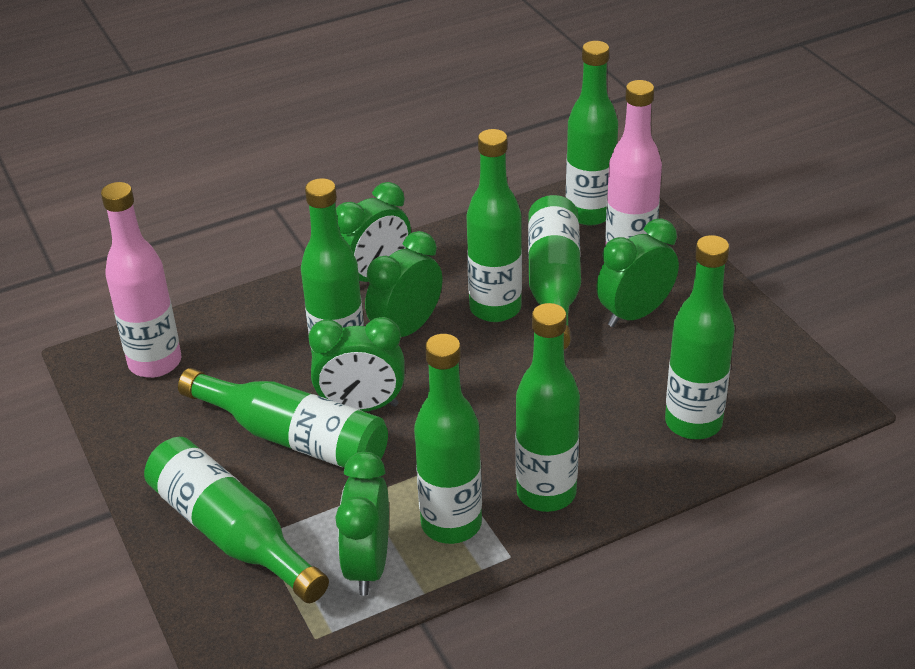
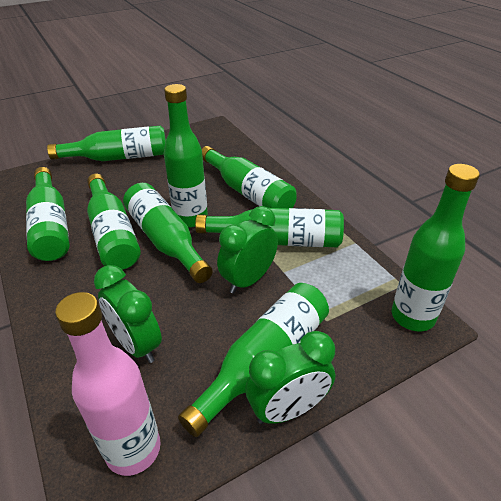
green clock: [308,317,405,412] [335,452,389,596] [336,182,411,282] [365,231,443,337] [596,219,679,327] = 5 -> [94,265,162,363] [217,206,278,294] [245,331,335,424] = 3
pink bottle: [101,182,181,378] [605,80,662,246] = 2 -> [55,292,161,476] = 1

